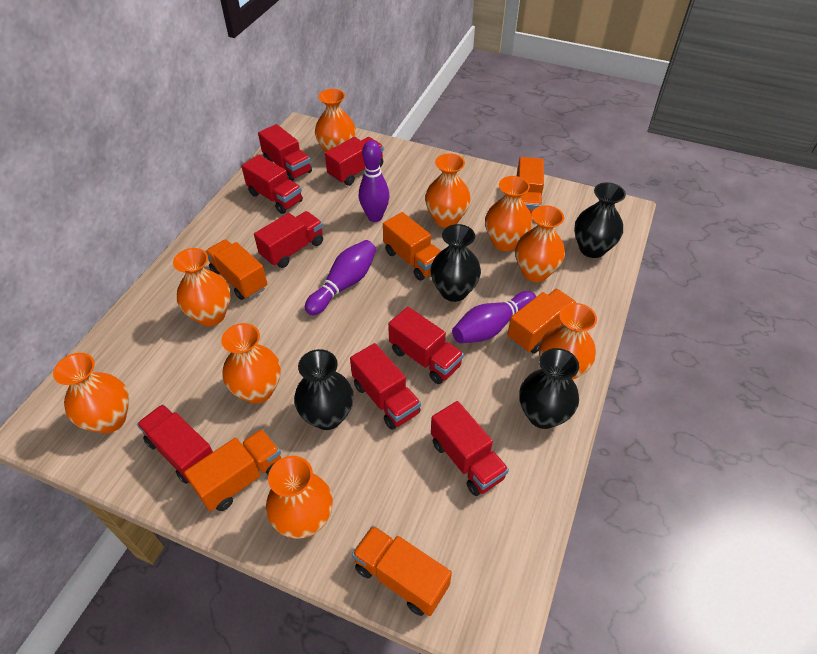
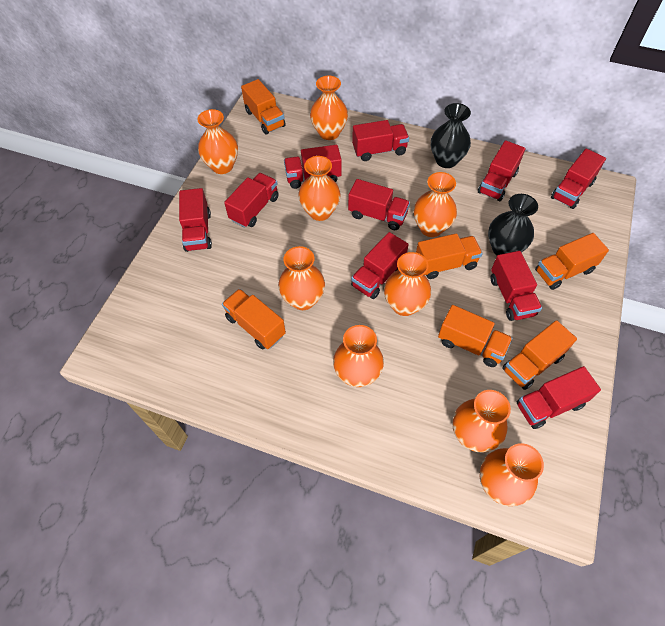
black vase: [294,349,354,430] [430,224,481,302] [519,348,579,429] [574,182,626,258] = 4 -> [431,103,471,168] [488,194,538,256] = 2
purple bowling pin: [305,240,376,315] [359,140,390,222] [452,291,536,343] = 3 -> none = 0
red truck: [137,404,213,484] [241,155,303,214] [254,211,323,268] [258,124,312,181] [325,137,384,186] [350,343,421,430] [388,307,464,384] [431,401,509,496] = 8 -> [179,188,212,252] [224,173,279,228] [284,145,342,189] [348,179,410,230] [351,232,409,299] [352,120,409,161] [478,140,525,201] [490,251,542,321] [517,366,601,429] [551,148,606,209] = 10

